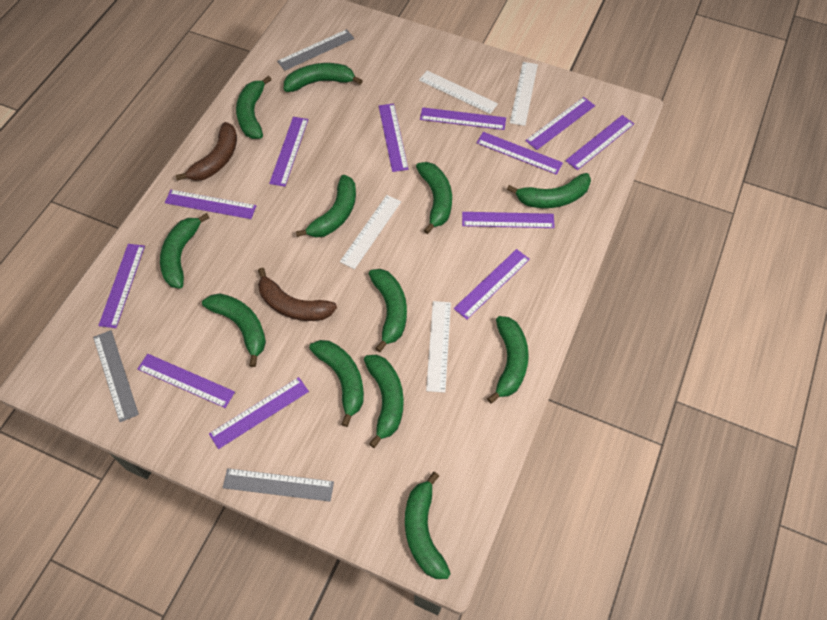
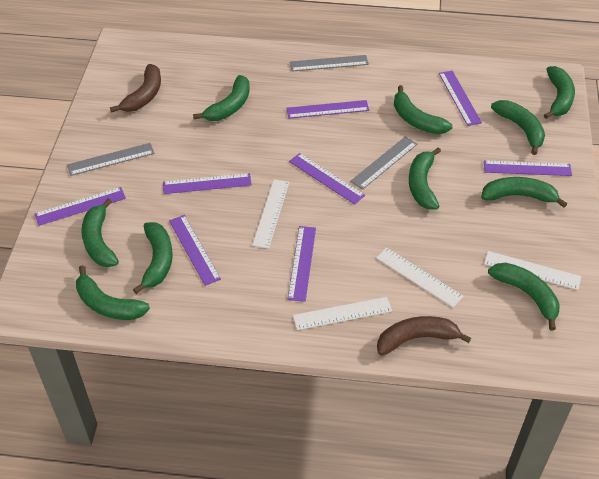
green banana: [160,213,210,289] [202,294,266,367] [236,76,272,139] [284,63,363,92] [296,175,356,237] [309,340,364,427] [364,355,404,448] [369,269,407,352] [405,472,451,579] [416,162,452,234] [487,316,529,404] [507,173,591,208] = 12 -> [76,265,150,320] [81,198,119,267] [133,222,173,294] [193,75,250,121] [394,85,452,134] [409,147,441,209] [481,177,567,208] [488,263,560,331] [491,100,545,155] [544,66,575,119] = 10
purple ruler: [98,244,145,328] [138,354,235,408] [165,190,256,219] [209,377,309,449] [269,117,308,187] [379,103,409,172] [420,107,506,130] [454,249,530,319] [462,212,555,228] [477,132,563,175] [525,97,595,150] [565,115,634,170] = 12 -> [35,187,126,226] [163,173,252,194] [169,215,221,286] [286,100,369,119] [288,226,316,302] [289,153,365,205] [439,71,482,126] [484,160,572,176] = 8

